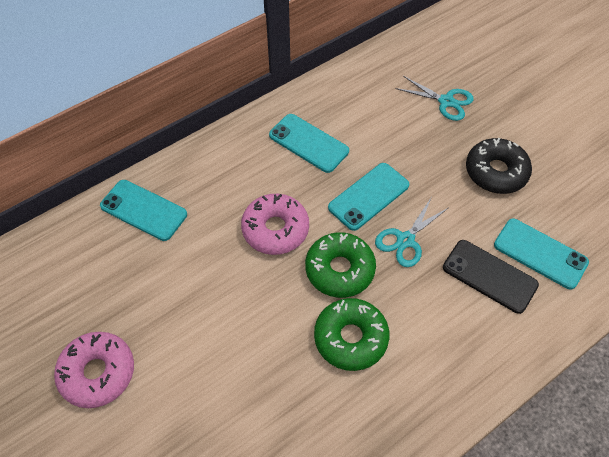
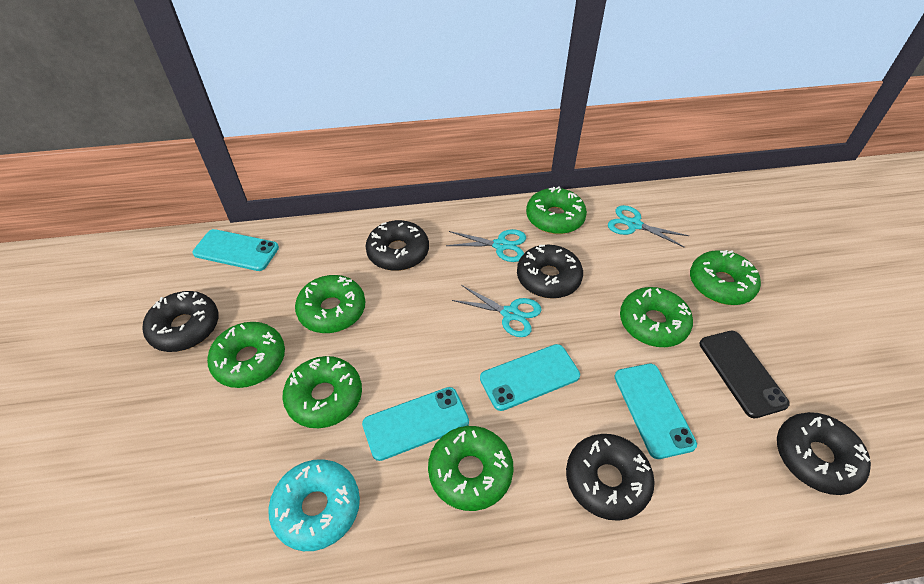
black donut: [466,138,532,194] = 1 -> [143,291,219,352] [365,220,429,271] [517,245,583,299] [566,434,655,521] [777,412,871,495] = 5
green donut: [305,232,376,298] [314,298,389,371] = 2 -> [207,322,285,388] [282,356,362,428] [295,275,365,333] [428,426,514,511] [526,186,587,234] [620,287,693,347] [690,250,761,305] = 7
pink donut: [54,332,134,408] [241,194,309,255] = 2 -> none = 0
turquoise donut: none = 0 -> [268,459,360,551] = 1
turquoise scissors: [375,198,448,267] [395,76,474,121] = 2 -> [446,229,526,262] [452,285,542,337] [608,205,689,248] = 3

